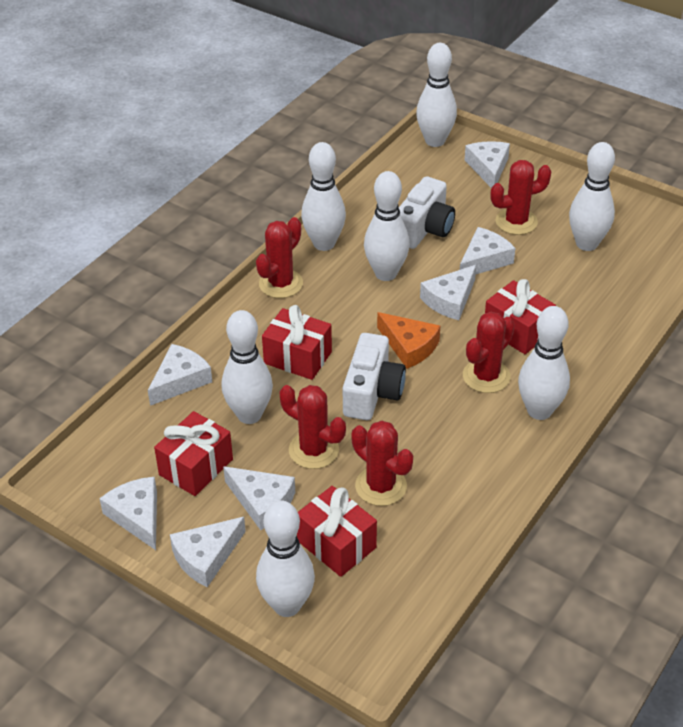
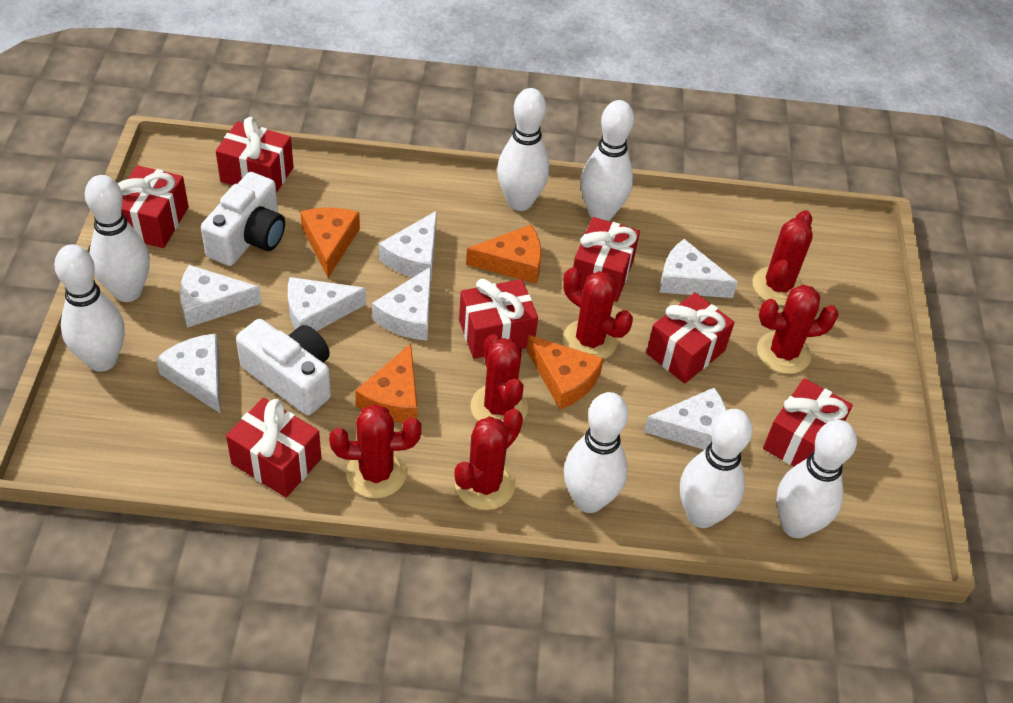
orange cheese: [377,312,440,369] = 1 -> [300,208,360,278] [355,344,418,423] [466,225,541,284] [527,335,604,409] = 4
red cactus: [256,217,303,298] [279,385,346,469] [351,421,413,506] [463,312,515,393] [490,160,552,235] = 5 -> [329,404,421,498] [454,409,523,510] [470,334,528,421] [563,267,633,359] [752,210,813,306] [757,285,839,374] = 6
red gift: [154,411,233,496] [262,305,332,380] [297,486,377,577] [485,279,556,354] = 4 -> [118,165,189,248] [216,117,294,193] [226,398,321,497] [459,279,538,359] [573,217,640,302] [646,293,735,384] [763,378,853,466] = 7

